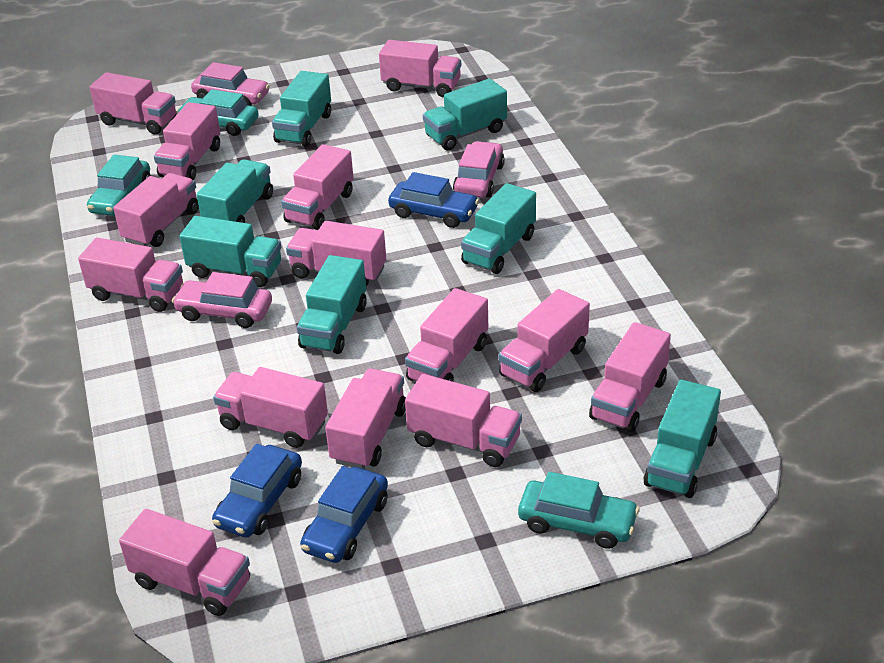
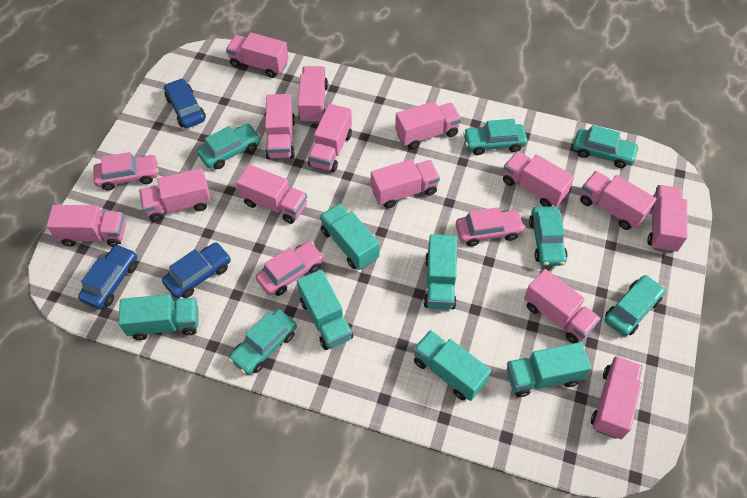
turquoise car: [87,154,151,216] [177,89,258,136] [518,472,640,549] = 3 -> [197,124,261,169] [229,309,297,375] [463,119,527,155] [529,206,568,266] [573,125,639,168] [605,275,665,336] = 6
turquoise truck: [180,216,281,287] [197,159,273,223] [272,71,331,147] [297,255,367,354] [423,78,507,150] [461,183,536,274] [644,380,721,498] = 7 -> [118,294,199,340] [297,270,353,350] [320,203,380,270] [413,330,491,401] [423,234,457,310] [507,342,591,397] = 6

